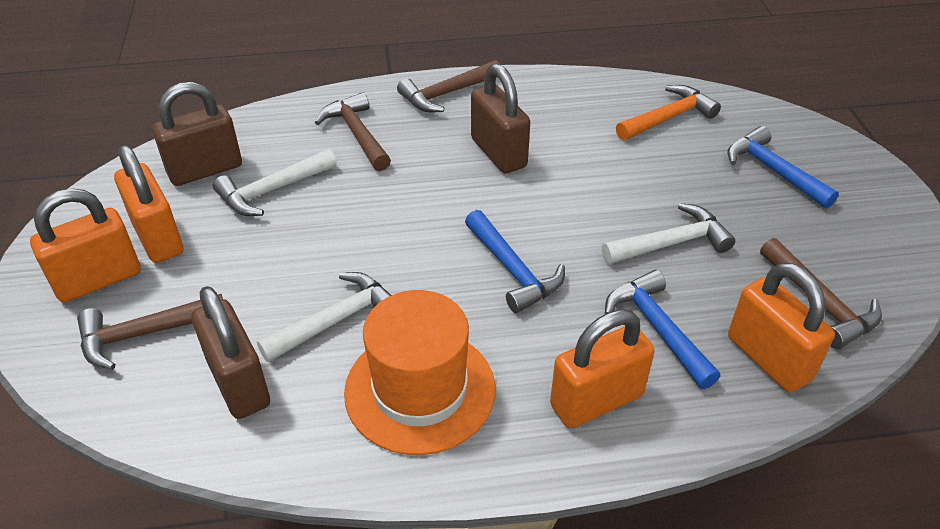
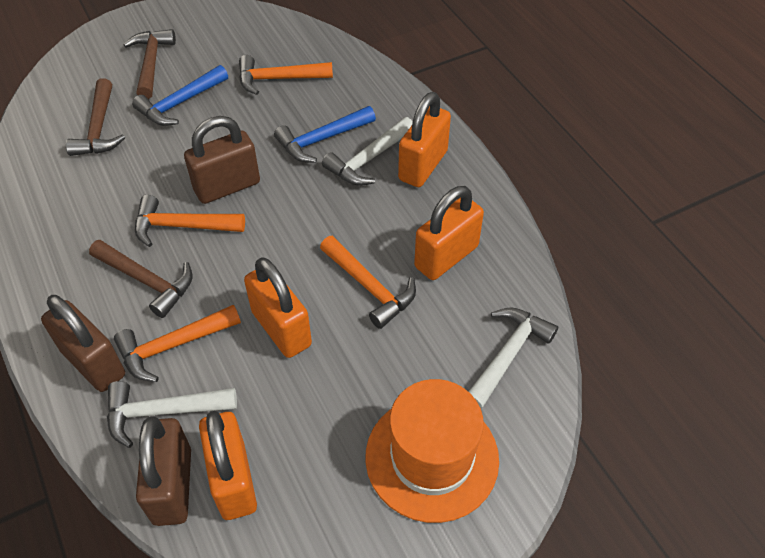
blue hammer: [465,210,565,313] [605,270,720,389] [727,126,839,209] = 3 -> [132,65,228,126] [274,106,376,163] = 2
brown hammer: [77,294,223,370] [315,92,391,171] [397,60,500,112] [760,238,882,349] = 4 -> [66,78,125,156] [89,240,192,318] [124,29,176,99] = 3
orange hammer: [616,85,721,140] = 1 -> [114,305,241,382] [135,195,245,247] [239,55,333,95] [320,236,416,329] = 4

